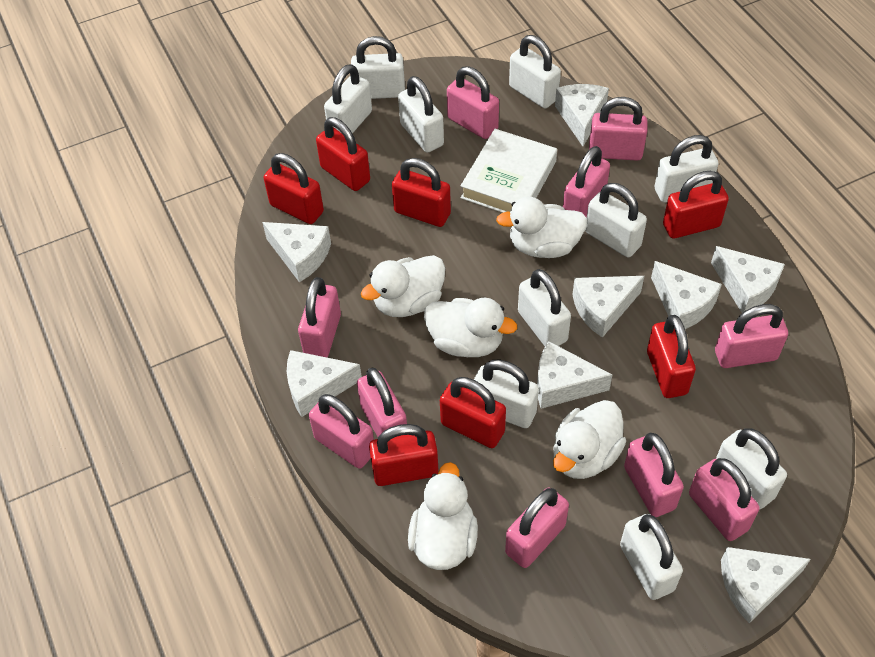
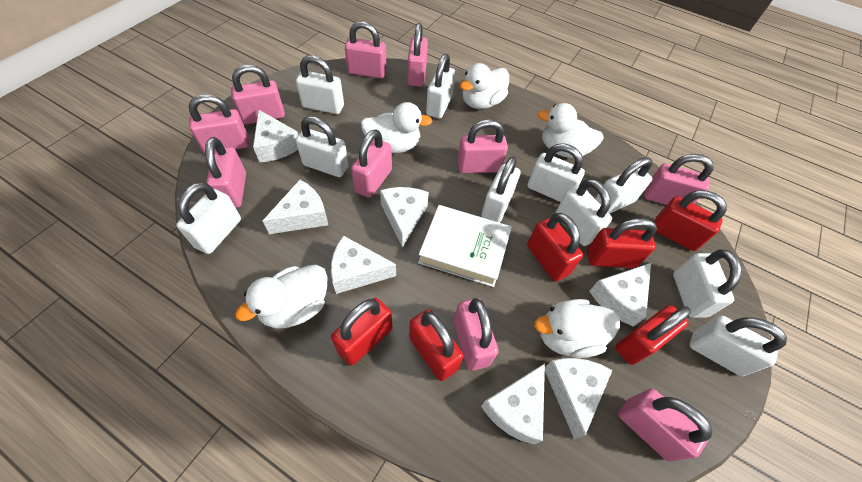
red padlock: [264,153,324,224] [316,117,370,191] [369,424,438,486] [392,158,451,227] [440,377,506,448] [647,315,696,398] [663,171,729,239] = 7 -> [331,298,392,366] [409,309,464,381] [527,213,583,282] [587,218,657,268] [615,305,691,365] [654,190,727,251] = 6
white cheese: [262,222,331,282] [287,350,362,417] [537,341,612,409] [555,84,609,146] [572,276,644,338] [651,261,722,329] [711,246,785,313] [721,547,811,623] = 8 -> [253,110,298,162] [263,180,328,234] [331,235,396,294] [380,187,429,248] [481,363,545,445] [545,358,612,439] [589,263,651,327] = 7

